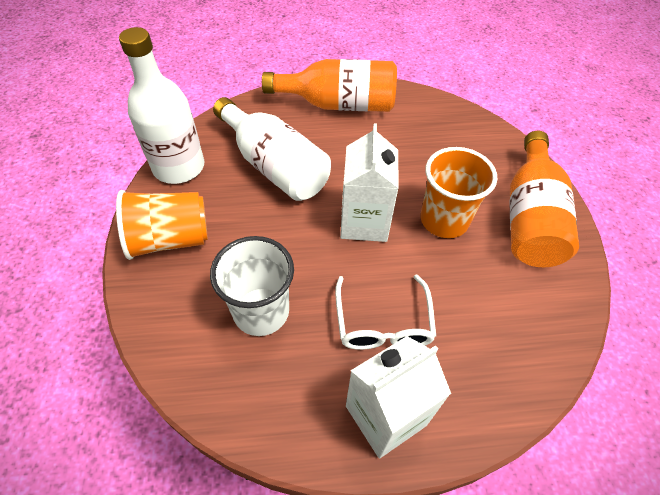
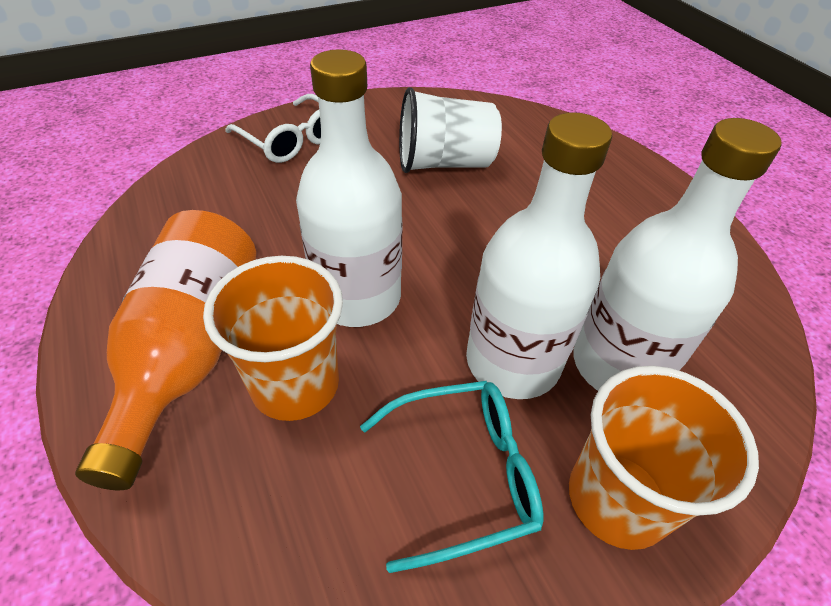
orange bottle: [262,59,397,112] [509,131,579,267] = 2 -> [75,210,256,490] = 1
turquoise glasses: none = 0 -> [360,381,544,573] = 1
white bottle: [119,27,204,184] [213,97,331,201] = 2 -> [296,49,402,327] [466,112,612,399] [574,118,782,391] = 3
white carton: [340,123,399,242] [346,336,451,458] = 2 -> none = 0

